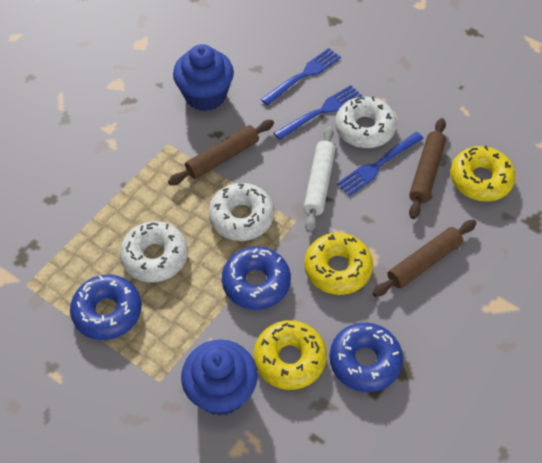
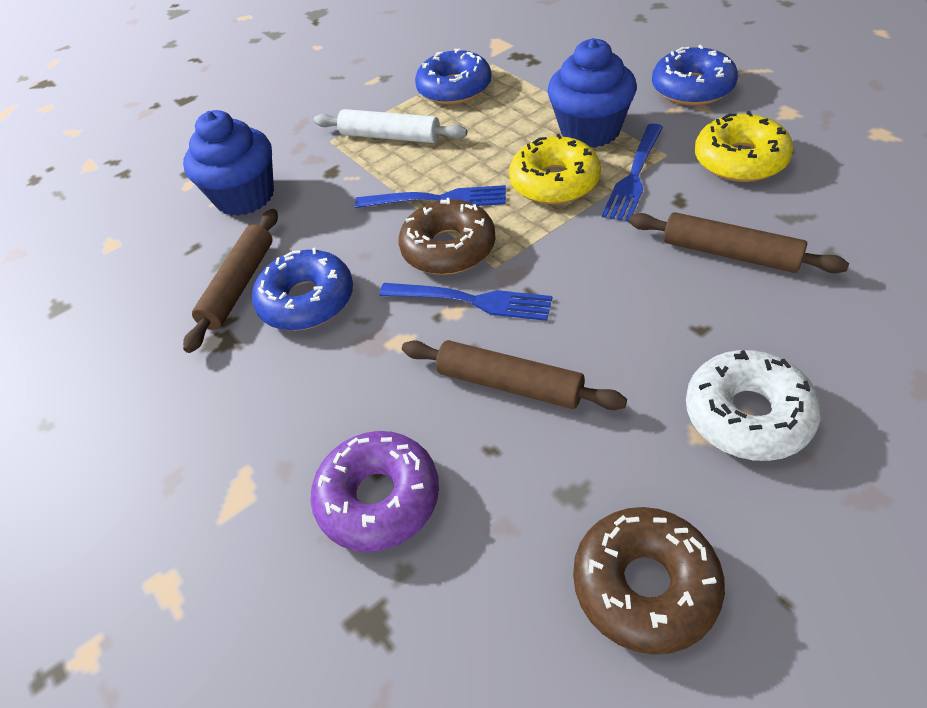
brown donut: none = 0 -> [398,198,496,275] [573,507,725,654] = 2
purple donut: none = 0 -> [311,431,439,552] = 1
white donut: [120,221,188,282] [208,183,274,241] [335,96,397,148] = 3 -> [686,350,821,461] = 1
yellow donut: [254,320,327,390] [304,233,373,295] [450,146,516,201] = 3 -> [509,134,601,204] [695,111,793,182] = 2

